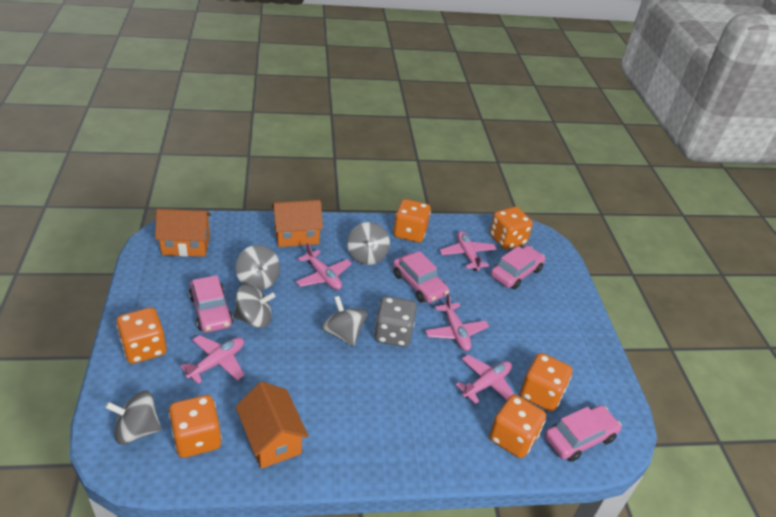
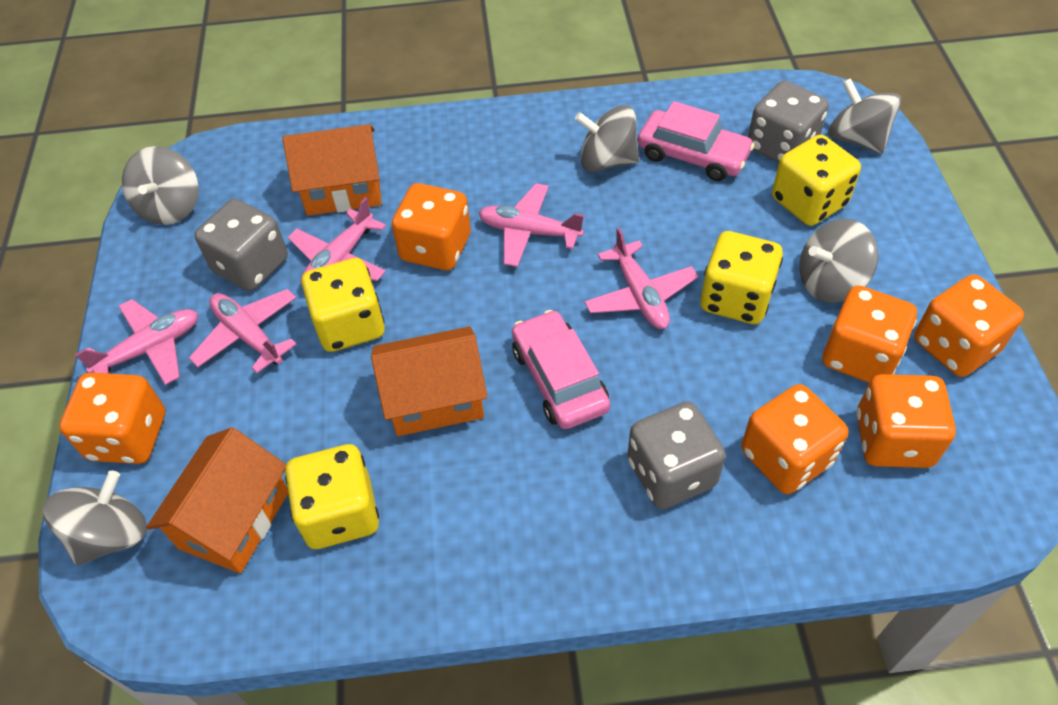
grey dice: [374,296,417,347] = 1 -> [195,199,288,291] [627,401,726,509] [748,81,829,163] = 3
pink car: [189,275,233,333] [393,251,449,303] [491,246,545,289] [545,405,622,462] = 4 -> [512,310,610,429] [638,101,755,181] = 2
yellow dice: none = 0 -> [285,444,379,549] [301,258,385,352] [700,231,783,324] [772,135,861,226] = 4

